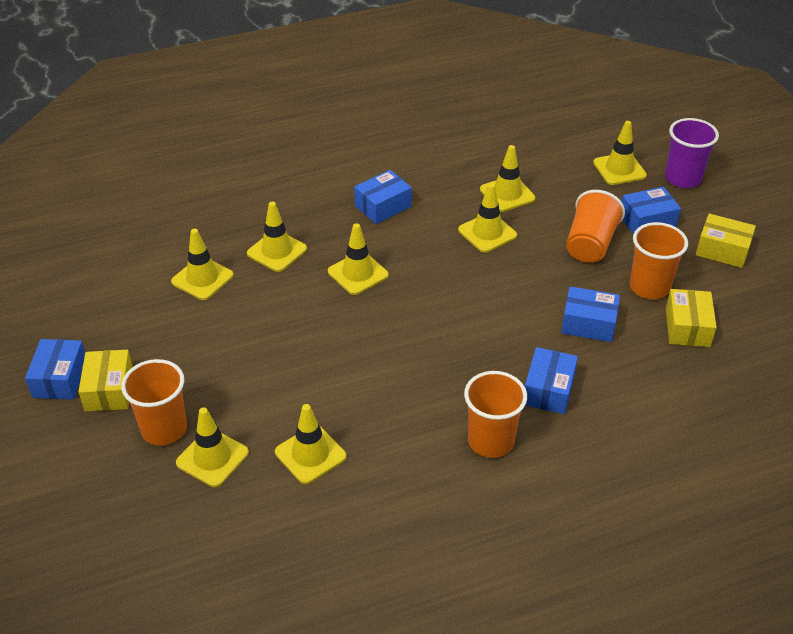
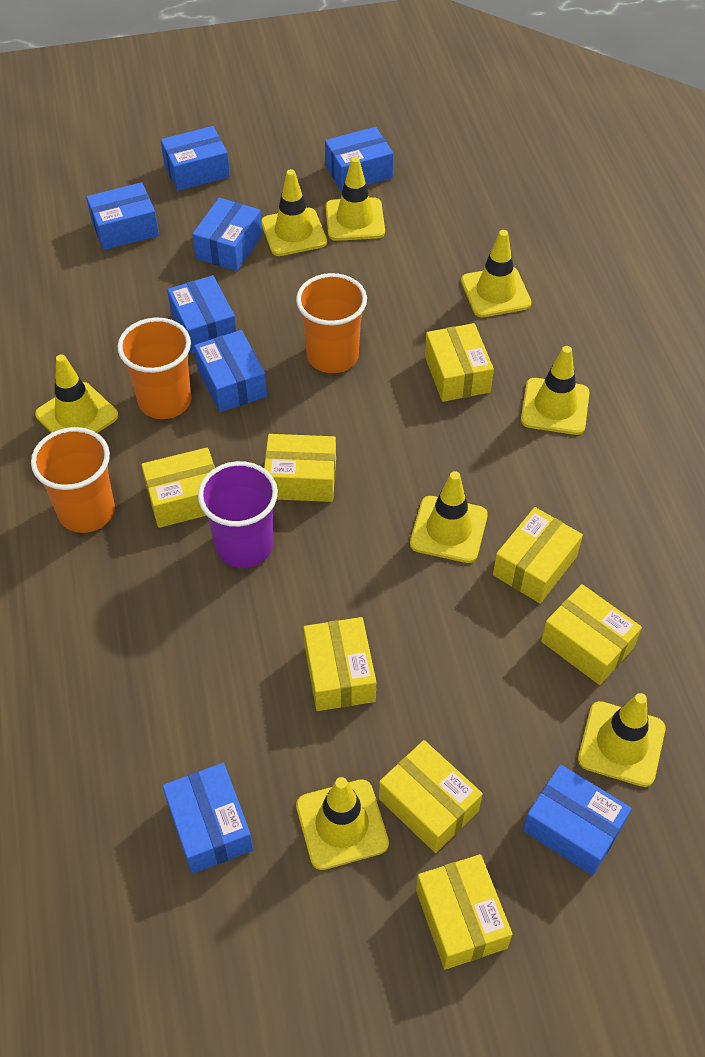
blue box: [25,339,85,400] [354,170,412,224] [525,347,578,414] [561,286,620,342] [622,187,681,234] = 5 -> [86,182,159,250] [161,126,230,191] [162,763,253,874] [167,275,236,354] [192,198,262,271] [194,330,267,412] [325,127,394,192] [523,764,631,875] = 8
orange cup: [121,359,187,446] [464,371,527,458] [566,190,625,263] [630,222,688,299] = 4 -> [31,427,115,533] [118,317,191,419] [296,273,367,373] = 3
yellow box: [78,350,133,412] [666,289,717,347] [696,214,756,268] = 3 -> [141,447,215,528] [264,434,336,502] [304,617,376,711] [379,740,483,853] [416,854,513,969] [425,323,494,402] [493,507,583,603] [541,584,642,685] = 8

